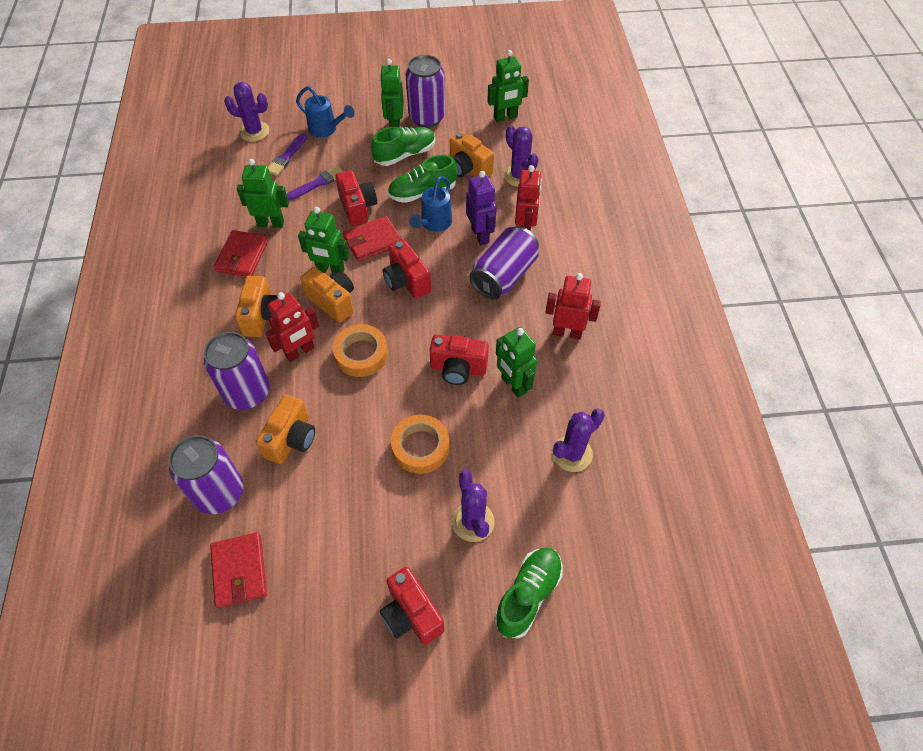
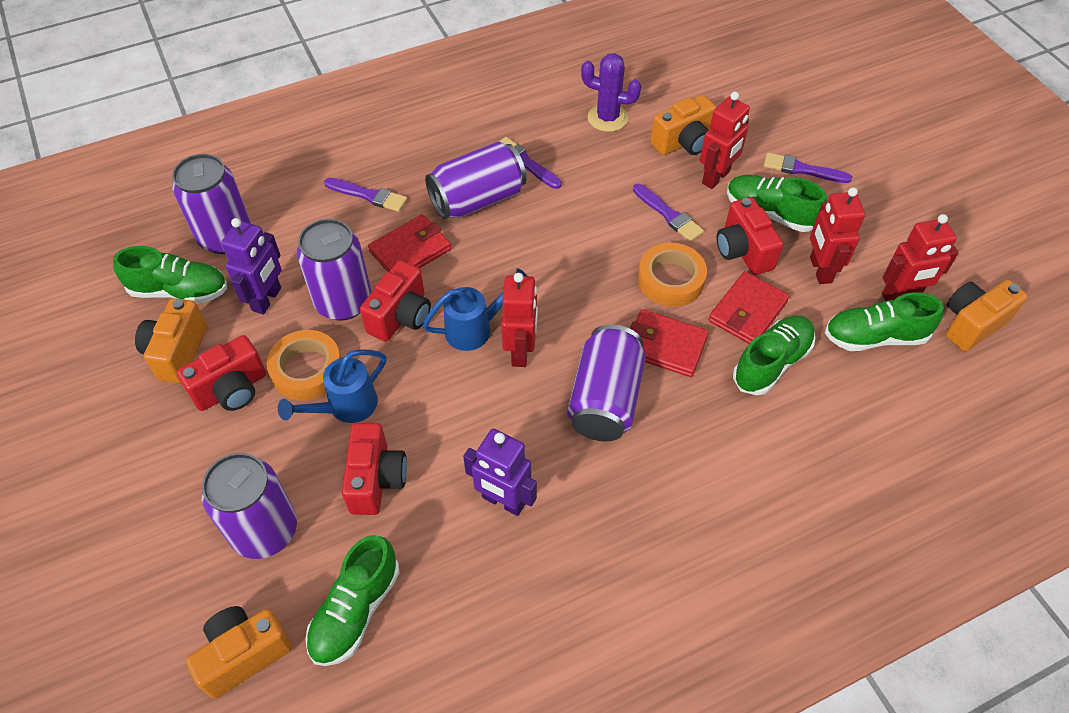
green robot: [237,159,289,228] [298,207,349,274] [380,59,404,127] [487,50,529,122] [496,327,537,398] = 5 -> none = 0
green shoe: [371,127,435,166] [388,155,457,203] [494,547,563,638] = 3 -> [113,246,227,303] [305,535,400,666] [727,175,827,232] [733,316,815,395] [825,292,944,351] = 5
purple brush: [268,134,307,176] [287,166,343,200] = 2 -> [324,178,407,212] [499,137,562,189] [633,184,704,242] [764,152,852,183] = 4
purple cactus: [224,82,269,142] [452,470,495,542] [504,125,539,187] [552,408,605,472] = 4 -> [581,53,641,132] = 1
purple can: [169,435,243,514] [204,332,270,410] [406,55,445,128] [470,226,539,300] = 4 -> [172,154,251,254] [202,453,297,559] [297,219,371,321] [425,142,527,219] [567,324,646,441] = 5
purple robot: [466,171,497,245] = 1 -> [221,218,282,315] [463,429,537,516] = 2
red robot: [266,292,319,362] [515,165,542,231] [545,273,601,339] = 3 -> [501,273,538,367] [700,92,750,189] [810,187,865,284] [882,214,959,301] = 4

